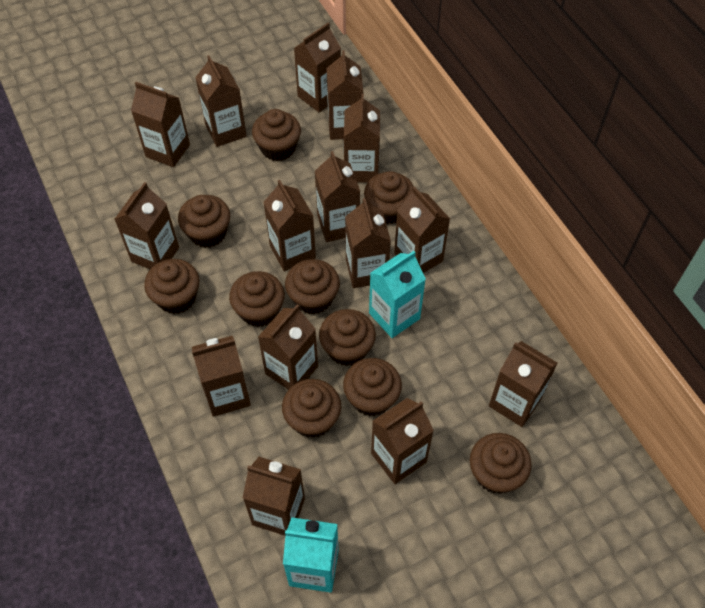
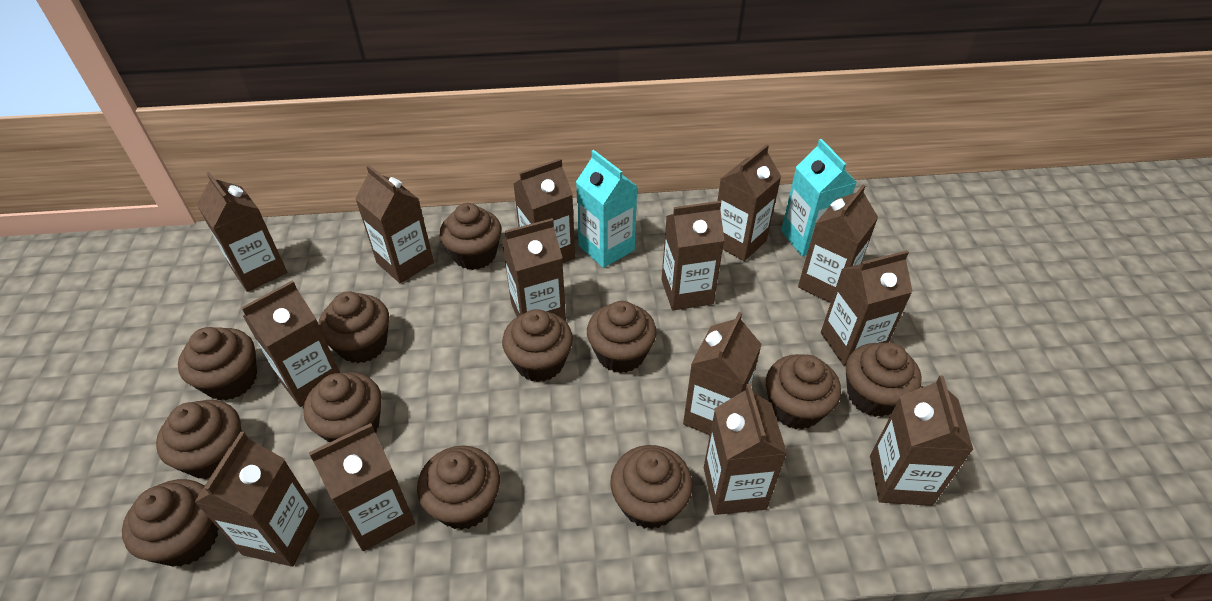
brown carton: [114,182,179,269] [131,82,190,167] [192,336,251,417] [195,55,247,147] [243,457,305,536] [258,304,318,390] [263,180,316,271] [294,23,341,112] [315,151,360,242] [327,50,363,140] [344,94,380,183] [345,198,391,288] [371,398,434,484] [394,186,450,273] [489,341,557,427] = 15 -> [195,432,319,567] [197,172,287,292] [241,280,340,407] [309,423,415,551] [355,165,434,283] [502,218,566,321] [514,158,575,263] [661,201,725,310] [683,312,762,435] [704,384,787,515] [717,144,781,261] [798,184,878,303] [821,250,913,366] [870,376,973,506] = 14
brown cupcake: [144,259,199,314] [178,195,230,248] [229,271,285,327] [252,109,301,161] [282,379,341,438] [285,259,340,314] [319,309,376,366] [343,358,402,416] [364,171,414,224] [470,433,532,494] = 10 -> [122,479,219,567] [156,400,242,480] [178,327,257,400] [303,372,382,443] [318,292,389,363] [417,446,500,530] [440,203,502,270] [502,309,573,382] [587,301,656,373] [610,445,693,529] [766,354,841,430] [846,342,922,417] = 12

